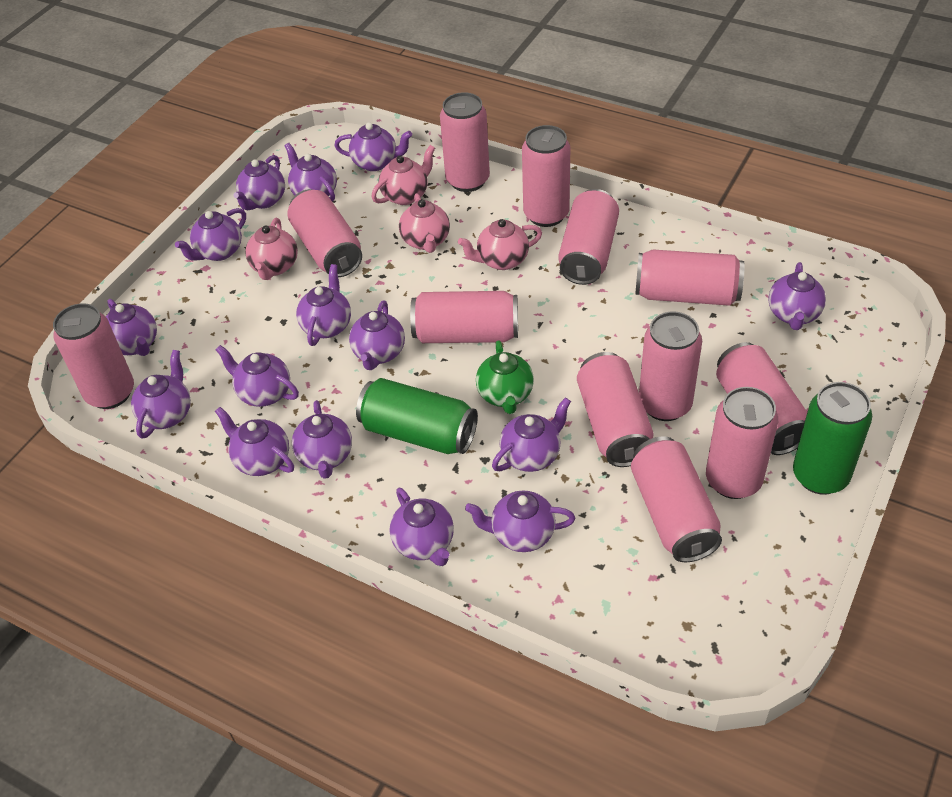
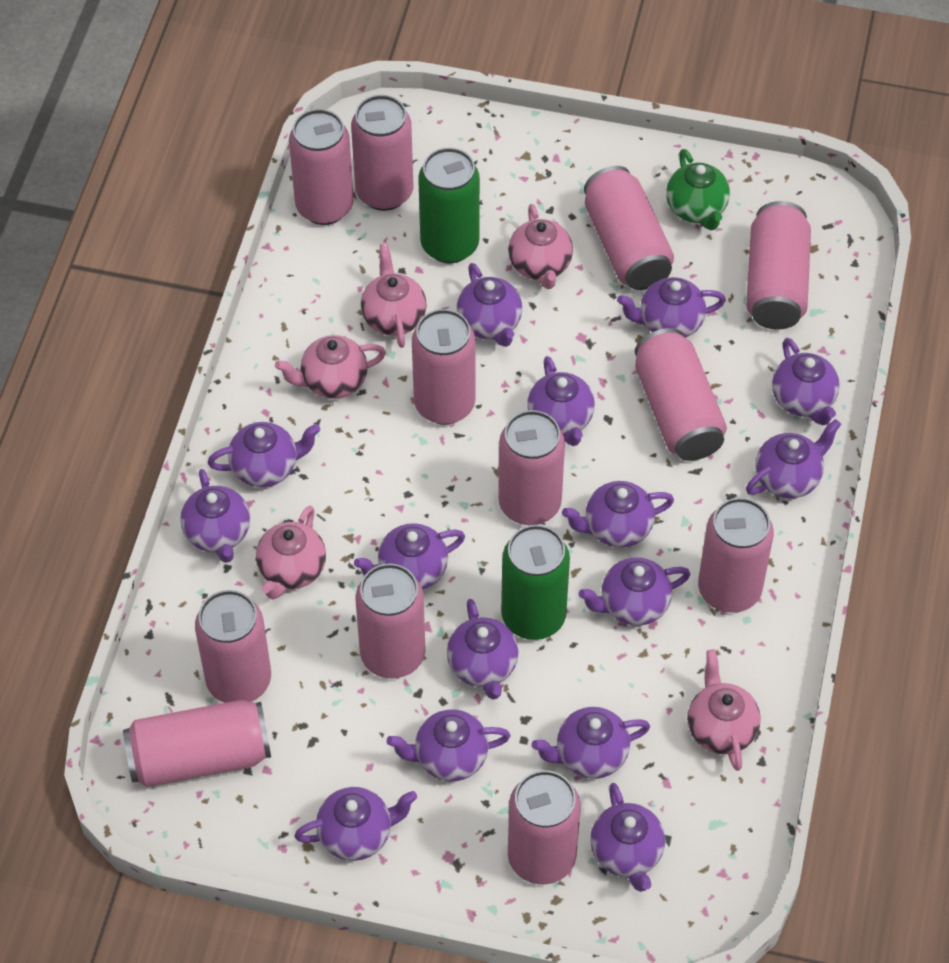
pink teapot: [245,218,298,280] [371,145,435,205] [399,193,450,253] [458,219,542,270] = 4 -> [256,506,326,599] [275,335,386,399] [361,243,427,348] [508,204,573,289] [687,649,761,771] = 5

